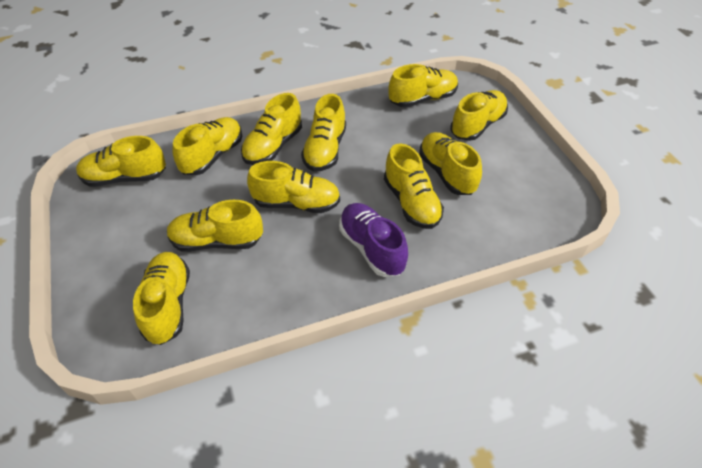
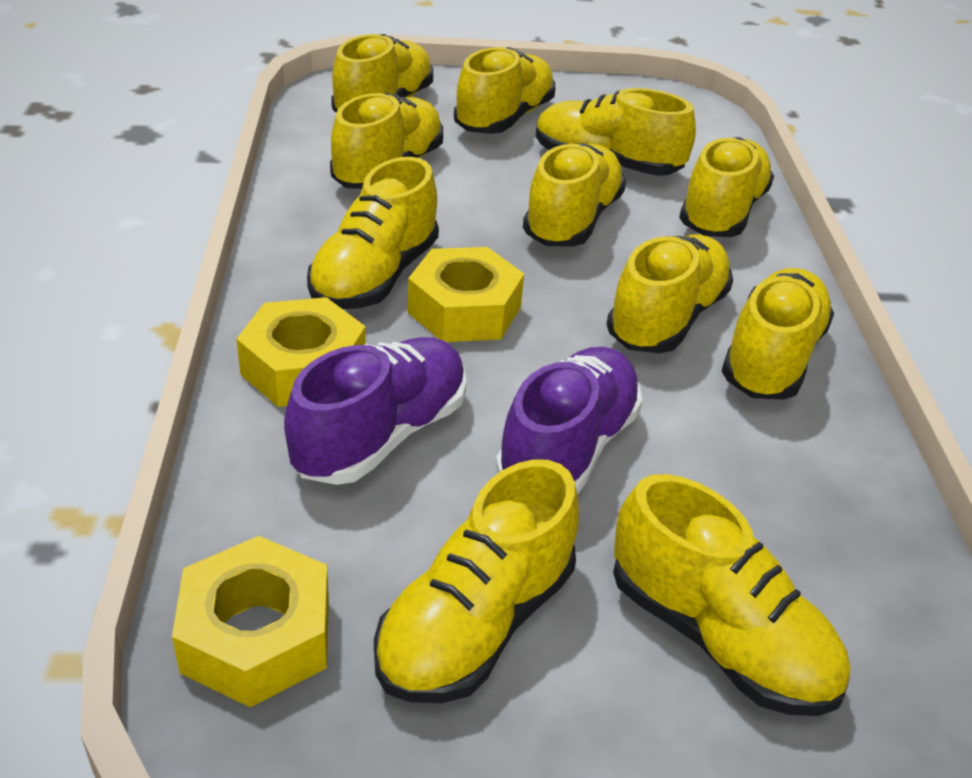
purple shoe: [339,203,408,277] = 1 -> [284,337,467,485] [495,347,643,495] = 2
yellow nut: none = 0 -> [172,536,329,707] [236,297,366,407] [408,247,524,342] = 3

